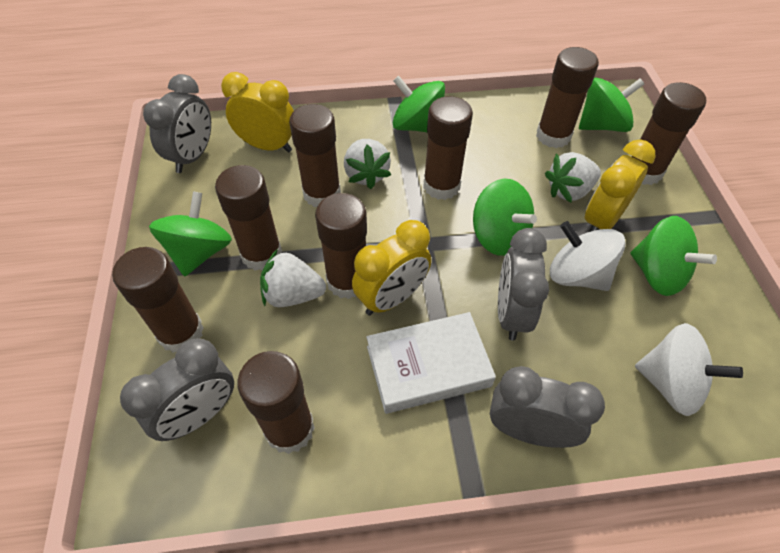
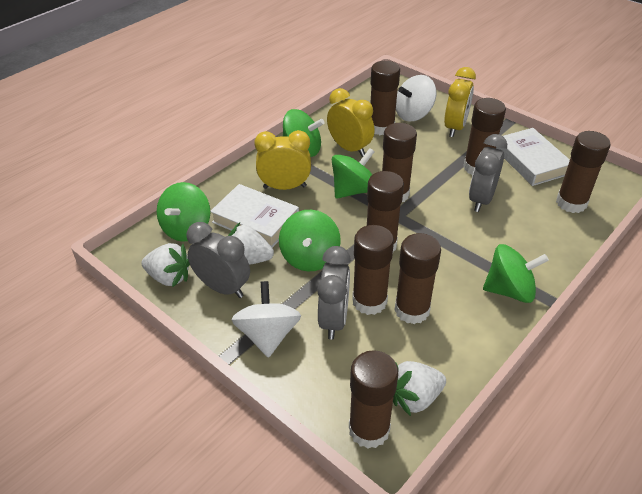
grey clock: [120,338,234,441] [143,74,211,173] [490,366,605,448] [498,228,549,341] = 4 -> [187,222,250,298] [317,246,351,340] [469,134,507,212] = 3
white book: [366,312,496,414] = 1 -> [210,184,299,248] [496,128,570,186] = 2

